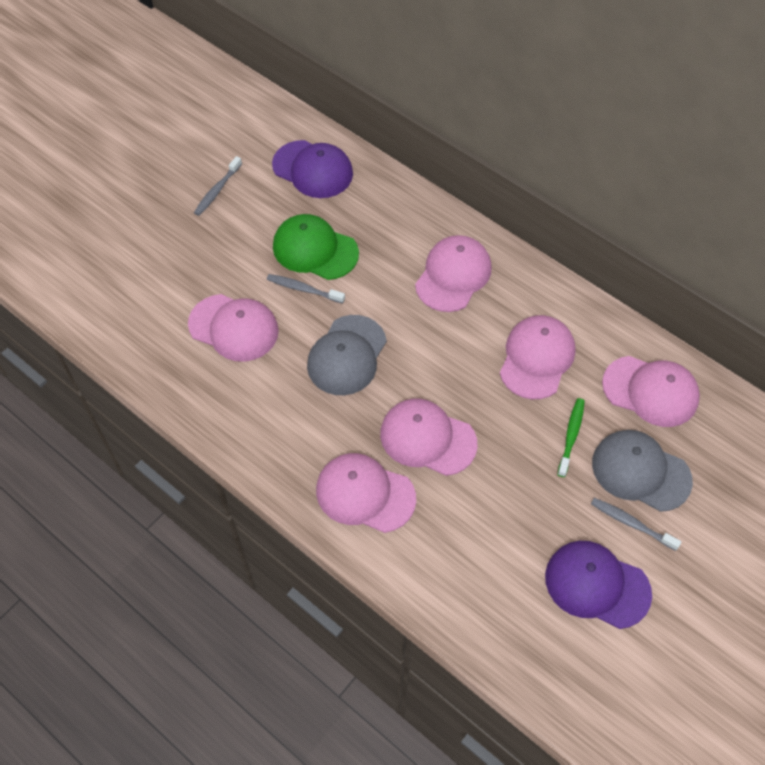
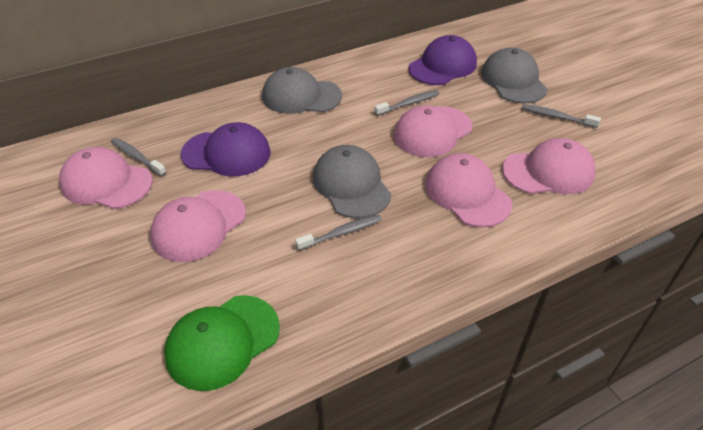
green toothbrush: [557,398,585,477] = 1 -> none = 0
grey cap: [307,315,387,395] [592,430,693,512] = 2 -> [262,67,342,114] [313,145,391,218] [481,47,548,104] = 3
grey toothbrush: [194,156,242,216] [267,274,345,304] [591,498,681,551] = 3 -> [111,138,166,176] [295,214,382,251] [374,90,439,116] [522,104,601,128] = 4
pink cap: [188,294,279,362] [316,453,416,533] [380,398,478,476] [415,235,492,312] [500,315,576,399] [602,356,700,427] = 6 -> [59,147,153,209] [150,190,246,262] [394,105,473,157] [425,153,512,227] [502,138,596,194] = 5

